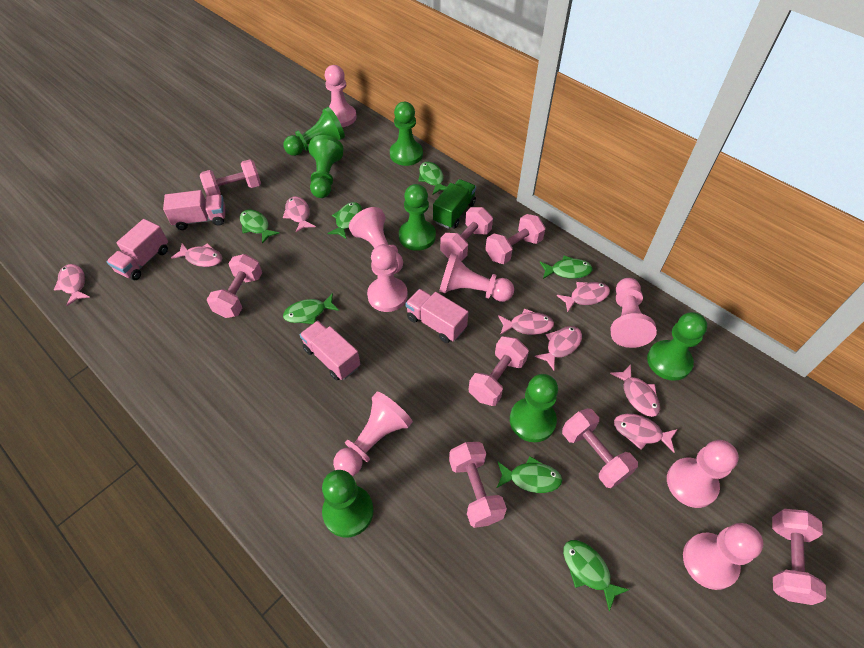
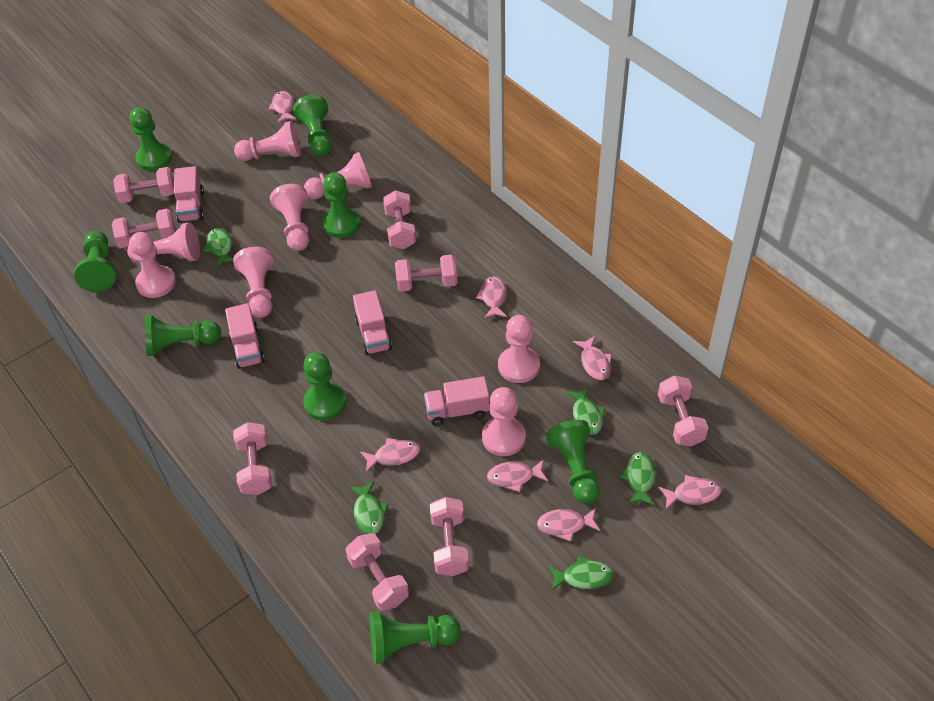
green fish: [240,210,280,244] [283,293,339,324] [327,202,362,239] [418,162,446,195] [497,456,562,493] [540,256,593,279] [563,540,629,611] = 7 -> [203,228,233,267] [349,481,388,534] [549,556,614,591] [566,387,605,435] [620,452,655,505] = 5
green pawn: [284,107,345,156] [308,135,344,198] [322,470,374,537] [390,102,423,166] [399,184,436,251] [510,374,558,442] [647,312,707,381] = 7 -> [74,231,116,292] [130,107,172,171] [144,315,221,356] [293,95,331,156] [303,352,347,421] [322,172,360,238] [370,611,461,664] [545,420,600,504] = 8
green truck: [433,179,476,229] = 1 -> none = 0
pink fish: [54,264,90,306] [171,243,222,267] [283,196,316,233] [498,308,554,335] [534,326,582,370] [557,282,610,312] [610,364,660,417] [614,414,678,453] = 8 -> [268,91,297,123] [360,438,420,472] [476,276,507,318] [487,459,548,492] [537,508,600,542] [573,336,612,380] [658,475,721,509] = 7

